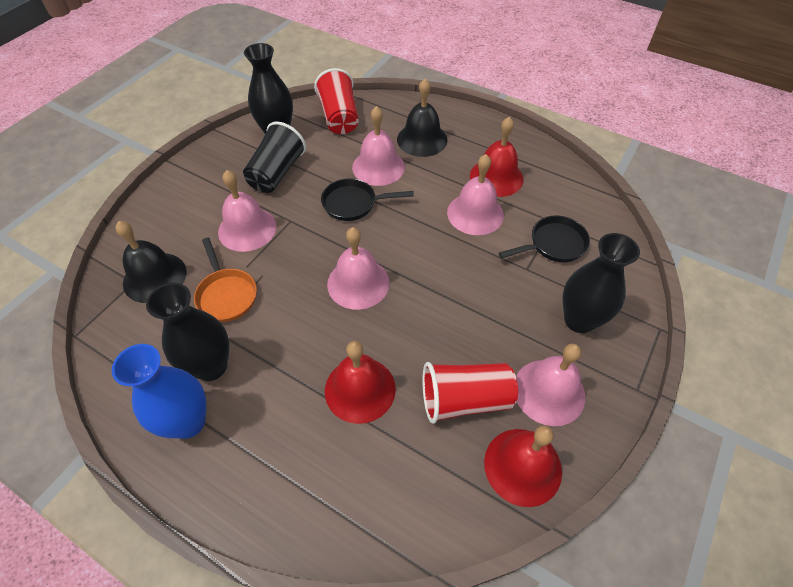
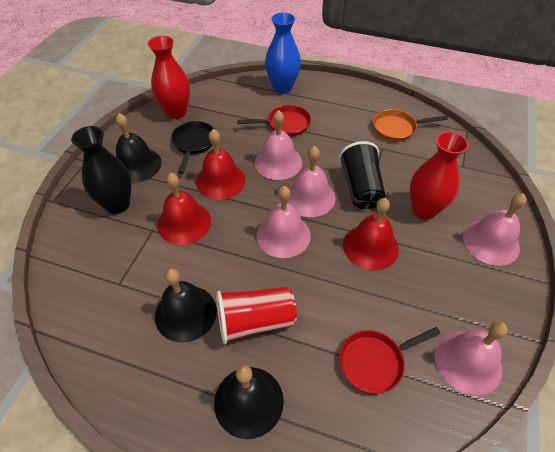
black bell: [115,221,187,303] [397,78,447,157] = 2 -> [116,113,162,183] [155,268,217,342] [214,365,284,439] = 3
black pan: [321,178,414,221] [499,215,590,262] = 2 -> [171,121,215,174] = 1
black vase: [146,283,229,381] [244,43,293,134] [562,233,640,333] = 3 -> [71,126,132,214] = 1
red cup: [314,68,359,134] [422,362,518,424] = 2 -> [216,287,297,344] = 1
red pan: none = 0 -> [237,105,311,136] [340,327,441,394] = 2
red vase: none = 0 -> [148,36,190,119] [410,132,469,220] = 2

